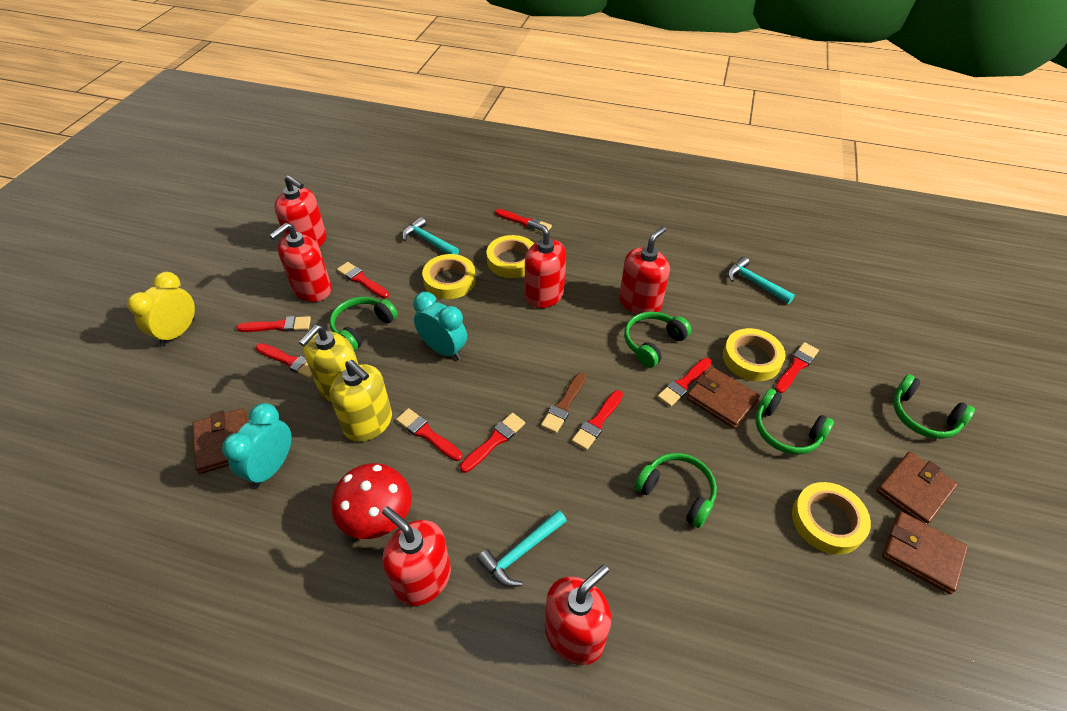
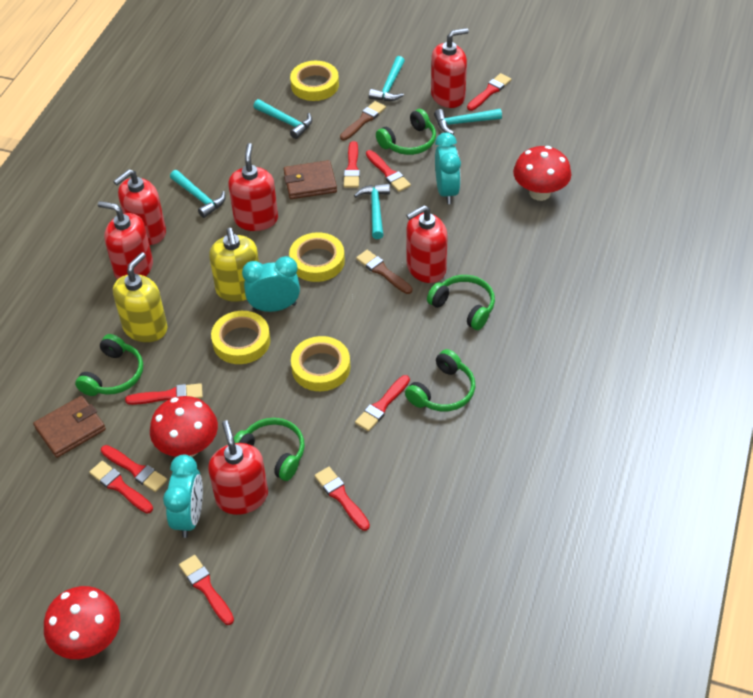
brown brush: [541,373,586,433] = 1 -> [340,101,386,141] [356,250,412,294] = 2
brown wallet: [193,408,247,474] [687,367,760,429] [876,452,958,525] [882,512,968,594] = 4 -> [33,396,106,458] [284,160,337,199] = 2
red mushroom: [332,463,412,539] = 1 -> [44,586,120,659] [150,396,218,457] [513,146,571,201] = 3
turquoise clock: [222,403,291,488] [413,292,467,360] = 2 -> [163,455,203,538] [242,256,300,312] [435,132,461,204] = 3
turquoise hammer: [402,217,459,255] [477,510,567,587] [728,257,795,304] = 3 -> [170,170,226,218] [254,99,312,139] [354,183,390,239] [369,56,405,101] [434,109,502,135] = 5
yellow clock: [127,272,195,347] = 1 -> none = 0

